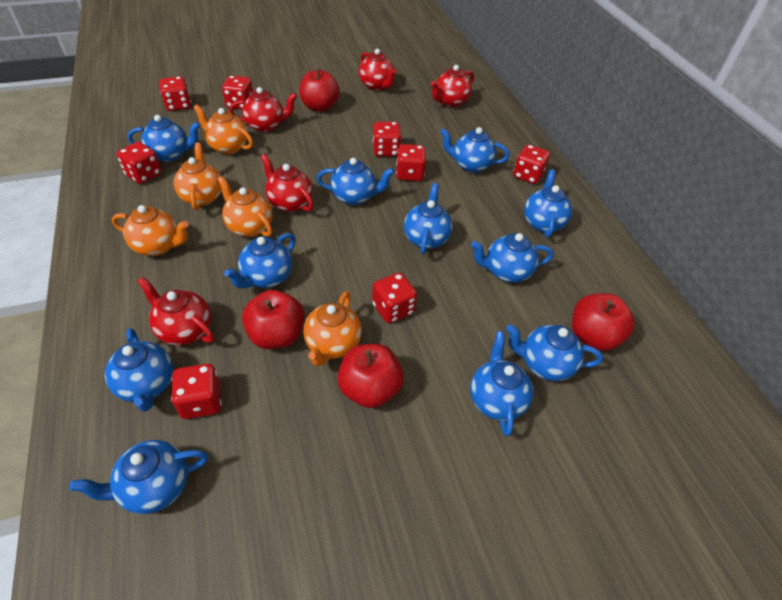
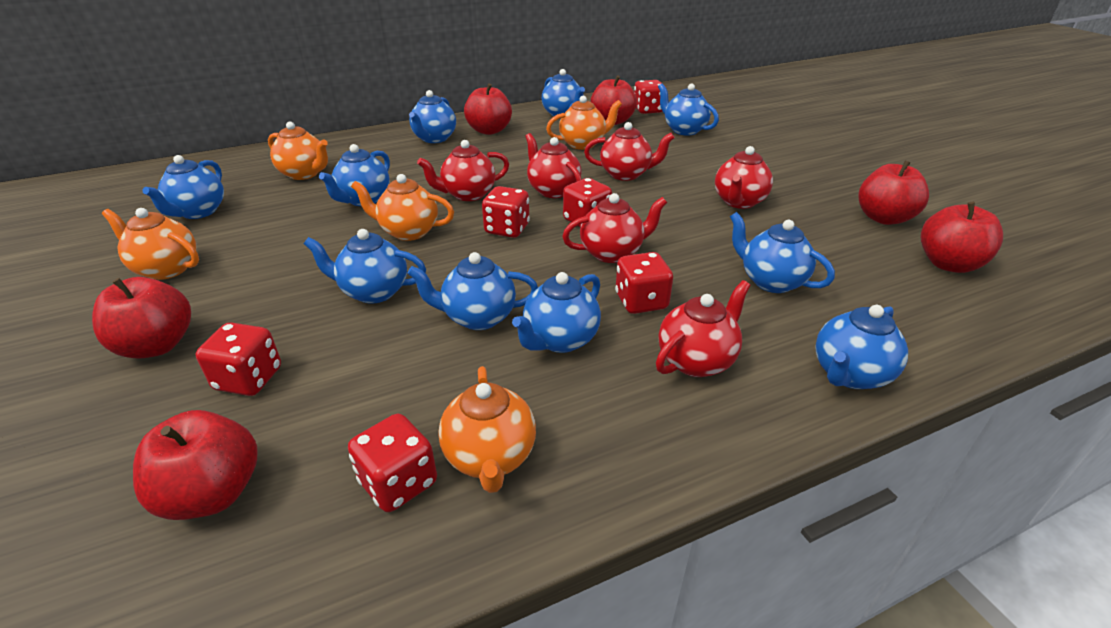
blue teapot: [69,440,208,514] [105,328,173,412] [128,115,200,162] [224,233,296,288] [317,158,395,205] [404,183,452,255] [440,127,509,173] [470,331,533,436] [471,233,554,283] [506,324,603,381] [524,170,572,238] = 11 -> [143,155,224,219] [304,229,426,304] [319,144,390,206] [407,252,538,330] [409,90,456,143] [512,272,601,353] [542,69,585,117] [658,83,719,135] [730,212,835,293] [816,305,908,389] = 10
red apple: [242,290,305,349] [299,68,340,112] [337,344,404,408] [572,293,635,351] = 4 -> [92,277,191,358] [133,410,257,520] [464,83,512,135] [590,75,637,125] [858,160,929,225] [921,202,1003,273] = 6
red dice: [117,142,161,184] [159,76,191,111] [171,364,222,419] [222,76,253,109] [372,273,417,323] [373,122,402,156] [396,144,426,181] [513,145,550,184] = 8 -> [196,322,281,396] [348,414,437,512] [482,186,530,238] [563,178,612,227] [615,252,673,314] [634,80,666,114] = 6
red teapot: [138,277,214,345] [229,87,297,132] [261,154,314,212] [359,49,397,91] [431,65,474,107] = 5 -> [417,140,509,201] [525,133,582,198] [562,193,667,263] [584,122,675,181] [656,280,750,377] [715,146,773,209] = 6

